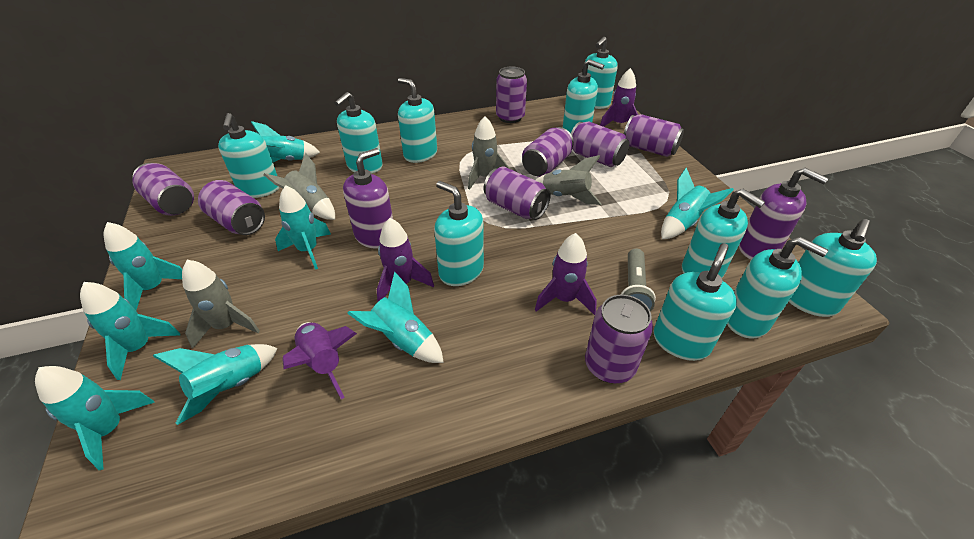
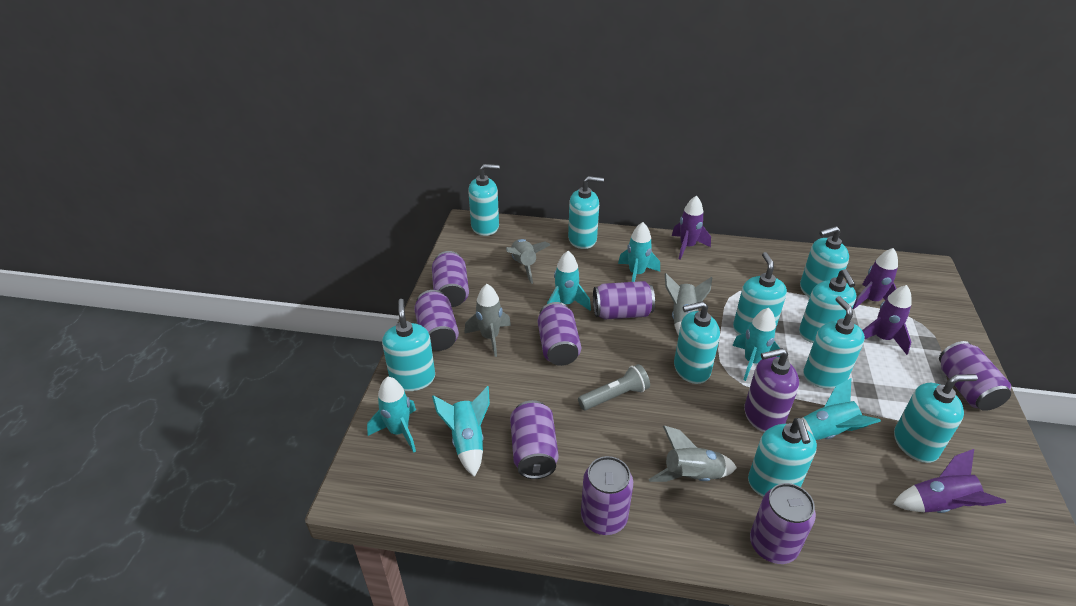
purple soap dispenser: [343,148,393,249] [739,168,828,259] = 2 -> [744,348,799,432] = 1
turquoise rocket: [35,366,155,470] [80,282,180,380] [104,222,182,310] [153,344,278,425] [251,121,320,163] [275,185,331,270] [347,272,444,363] [661,167,734,239] = 8 -> [367,377,416,453] [432,386,490,477] [547,251,591,311] [618,222,660,282] [732,308,780,381] [801,378,881,440] = 6

